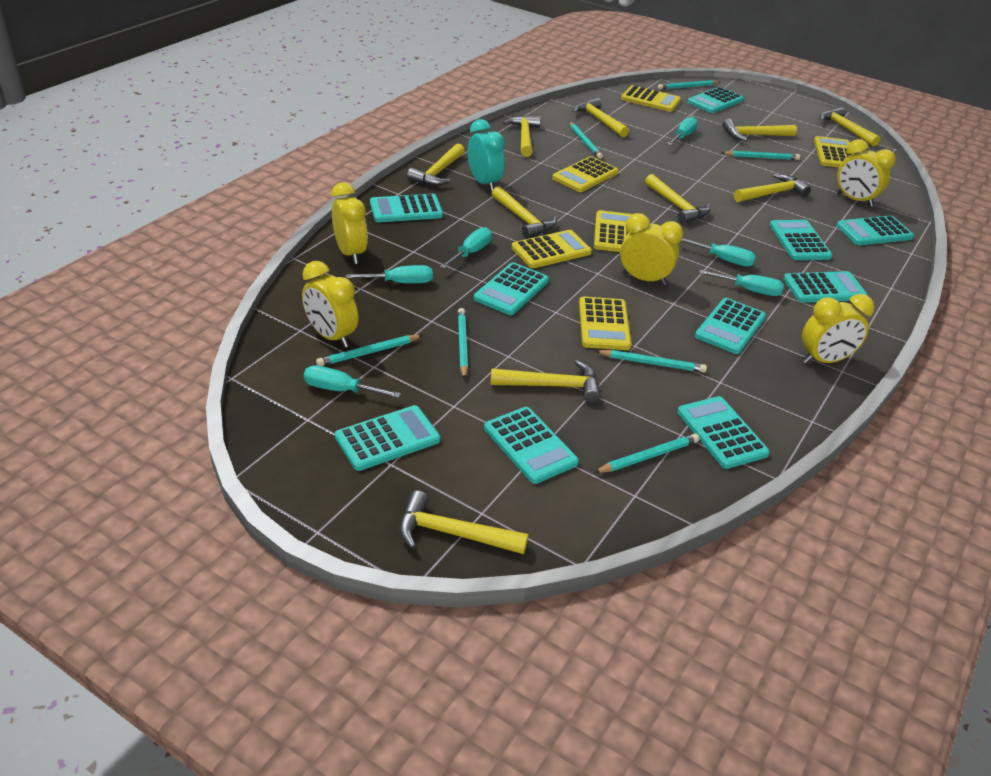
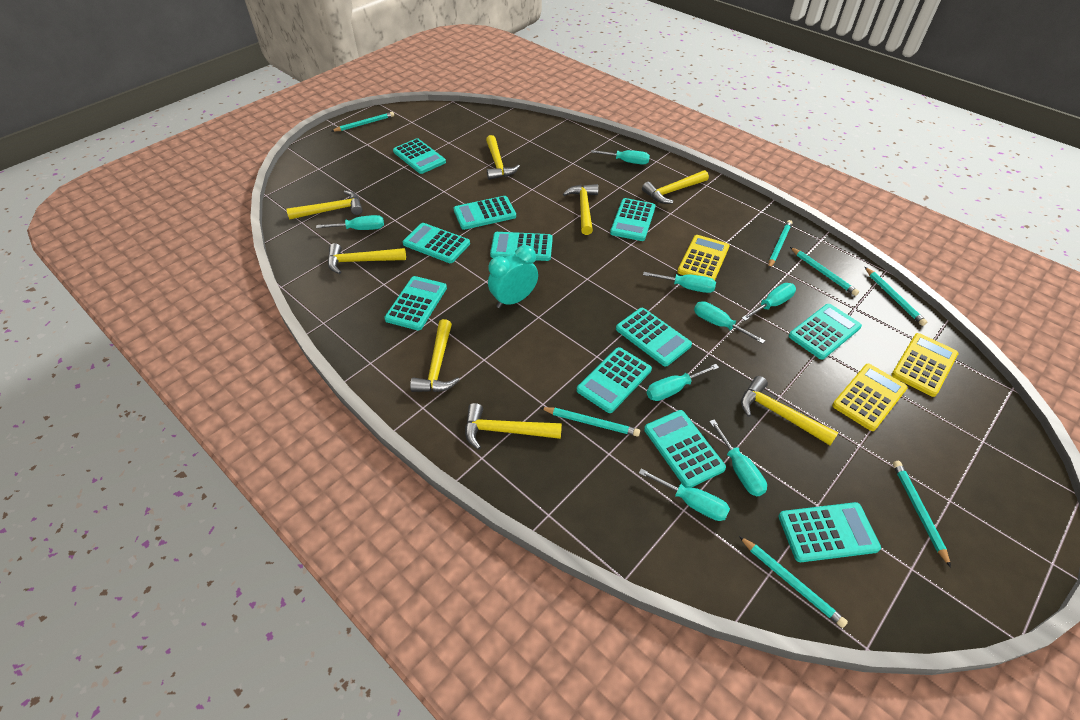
turquoise calculator: [335,405,440,471] [370,194,443,222] [474,263,549,315] [484,407,579,484] [677,396,770,469] [688,87,744,113] [695,298,766,354] [770,220,833,260] [783,271,868,303] [836,215,914,245] = 10 -> [384,276,447,331] [393,138,446,174] [403,223,470,263] [454,196,516,230] [490,232,553,261] [577,347,652,413] [610,198,656,241] [616,308,692,367] [644,410,726,488] [779,502,881,562] [789,304,862,360] = 11
turquoise screwdriver: [304,365,401,398] [346,265,433,283] [440,227,492,269] [667,117,698,145] [681,238,756,267] [699,270,784,296] = 6 -> [316,215,384,230] [591,150,650,165] [639,468,730,521] [643,272,716,293] [647,364,719,401] [694,301,765,344] [709,420,767,496] [742,283,796,321] = 8
yellow calculator: [512,230,592,268] [552,156,618,192] [579,297,632,350] [594,210,633,252] [621,85,681,112] [814,136,853,167] = 6 -> [677,235,730,280] [832,364,908,431] [891,333,958,397] = 3
yellow clock: [302,261,359,348] [331,182,368,264] [620,213,683,285] [802,294,875,364] [837,139,896,207] = 5 -> none = 0
yellow hammer: [399,490,528,554] [407,144,465,186] [491,186,557,239] [491,360,600,403] [503,115,541,157] [573,98,629,138] [645,174,710,224] [722,119,797,141] [734,174,811,202] [819,107,880,146] = 10 -> [286,190,363,220] [328,243,406,274] [410,319,460,392] [465,403,562,450] [486,135,520,180] [563,184,598,235] [642,170,709,204] [741,376,838,445] = 8

